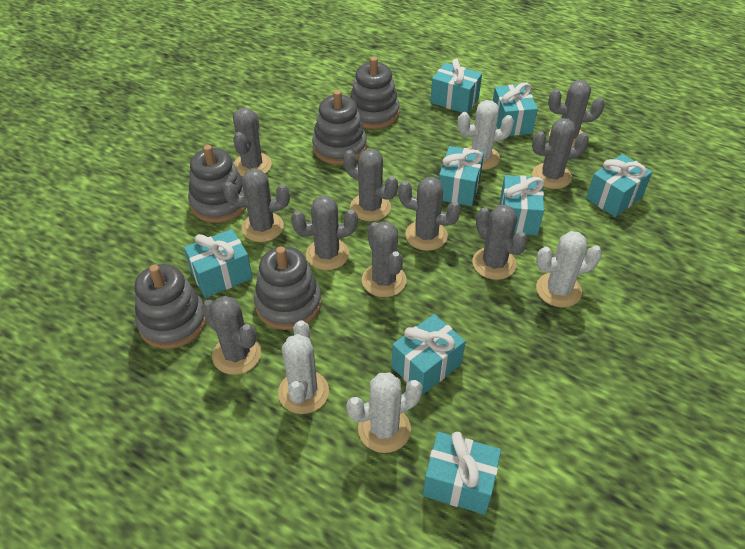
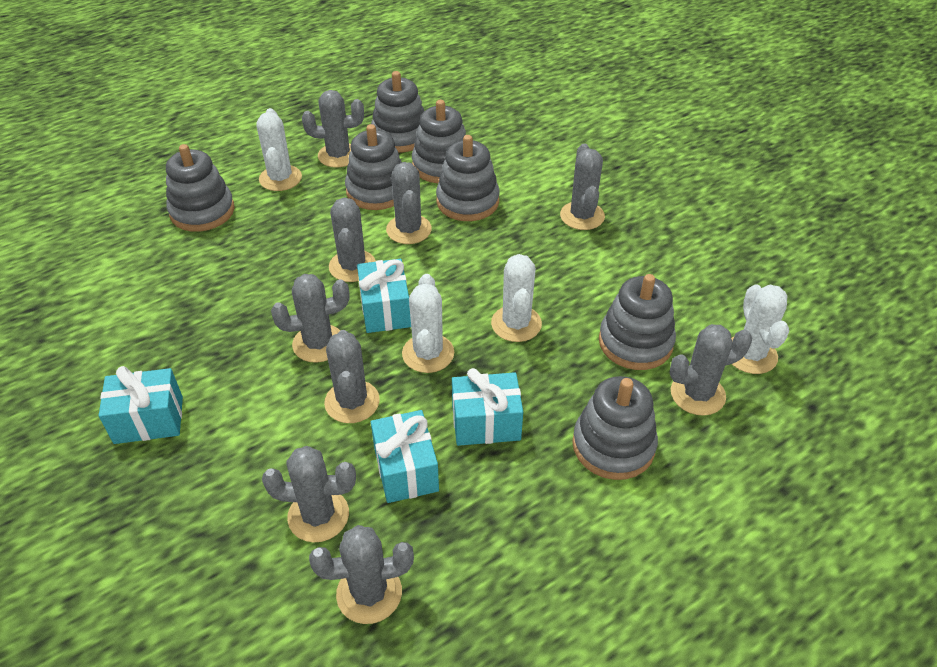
grey cactus: [202,296,261,375] [223,168,290,242] [233,108,272,177] [291,196,358,270] [343,149,398,221] [362,222,406,297] [398,177,461,251] [473,204,528,280] [532,118,589,189] [548,80,605,146] = 10 -> [262,446,356,542] [271,274,349,363] [302,90,364,168] [309,525,414,624] [324,330,380,423] [329,197,376,282] [386,162,432,244] [560,144,605,230] [670,324,752,416] = 9
grey stacking toy: [135,264,206,349] [188,145,247,223] [254,246,321,330] [312,90,367,165] [350,57,400,129] = 5 -> [166,144,235,232] [345,124,402,210] [371,71,424,152] [412,100,466,183] [436,135,500,221] [572,376,658,480] [599,274,676,370] = 7
turquoise gift: [184,229,253,298] [392,314,466,395] [423,432,501,515] [430,59,482,113] [439,146,484,206] [493,82,538,136] [500,175,544,235] [586,154,652,217] = 8 -> [99,366,183,444] [357,259,411,333] [371,410,439,503] [452,368,523,446] = 4

